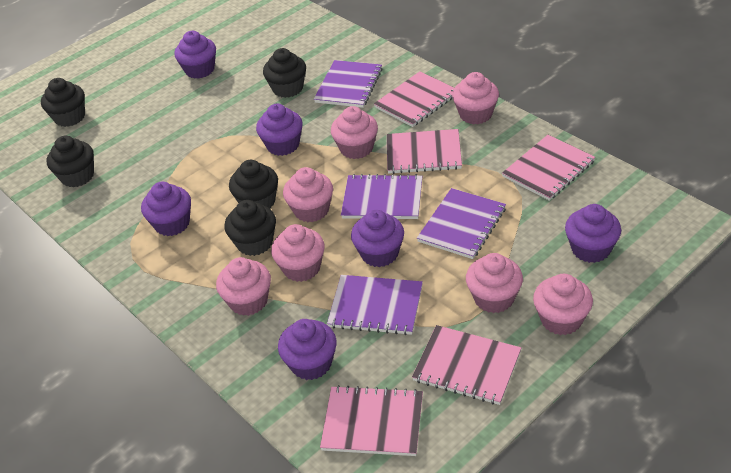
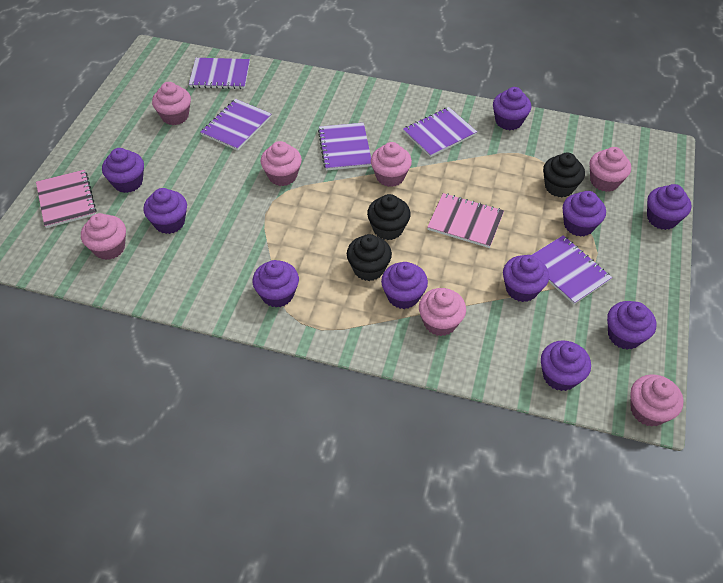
black cupcake: [41,78,85,127] [47,136,94,187] [225,200,276,256] [229,160,278,208] [263,48,306,98] = 5 -> [347,234,392,281] [367,194,411,240] [543,152,585,197] = 3
pink notebook: [320,385,423,456] [374,71,454,127] [387,129,462,174] [412,325,521,405] [502,135,595,201] = 5 -> [36,170,97,228] [427,193,504,248] = 2
purple cupcake: [141,182,191,236] [174,31,216,79] [256,104,303,156] [278,319,336,380] [351,210,404,267] [565,204,621,263] = 6 -> [102,148,144,193] [143,188,187,234] [252,260,299,307] [381,262,428,309] [493,87,531,130] [503,255,549,302] [541,340,591,391] [563,191,606,237] [607,301,656,350] [647,184,691,230] = 10
purple notebook: [314,60,382,108] [327,275,423,335] [341,174,422,219] [417,188,506,259] = 4 -> [189,58,250,89] [201,99,271,151] [318,123,372,171] [403,107,477,157] [532,235,612,305] = 5

